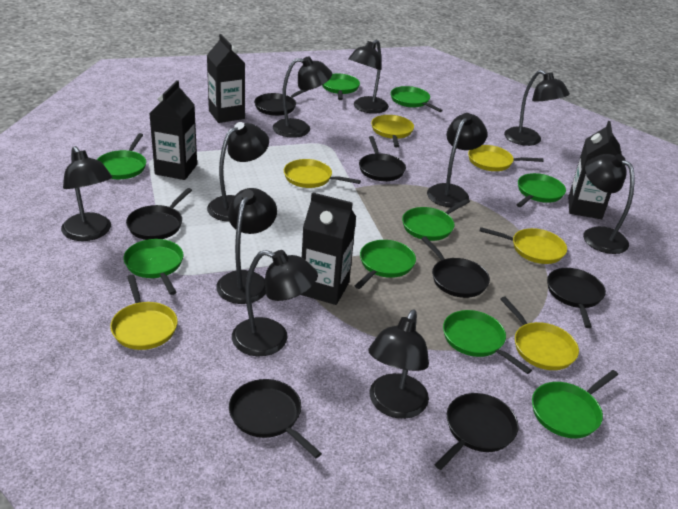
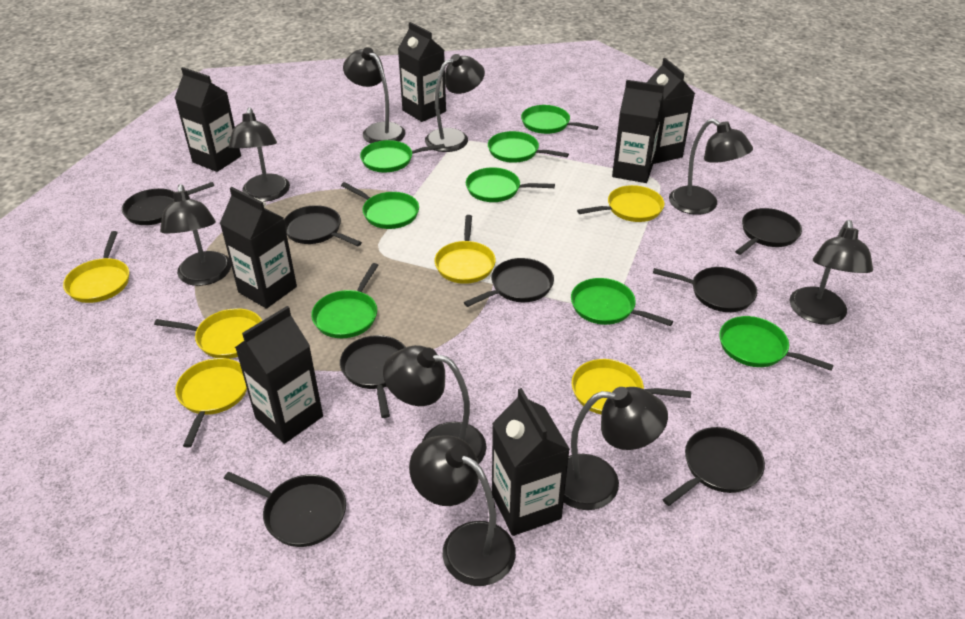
black carton: [149,80,197,180] [207,34,245,123] [301,192,356,305] [568,121,622,219] = 4 -> [175,67,241,172] [220,187,297,309] [235,306,323,444] [398,22,446,122] [492,388,570,536] [612,80,664,183] [646,58,695,164] = 7
black lamp: [61,146,112,241] [207,122,269,222] [216,188,277,304] [232,250,318,356] [273,56,332,138] [348,40,389,114] [368,310,429,419] [427,113,487,207] [504,70,570,146] [583,154,634,254] = 10 -> [160,184,231,286] [228,107,290,202] [343,47,406,143] [383,345,487,463] [409,435,516,586] [425,54,485,152] [564,387,668,510] [669,118,753,215] [789,220,873,325] = 9
black pan: [126,188,192,240] [229,379,322,458] [254,90,308,116] [359,136,406,181] [421,237,490,298] [434,393,519,470] [547,268,606,328] = 7 -> [122,182,214,225] [224,472,346,547] [284,205,362,246] [340,335,406,418] [464,258,554,307] [653,267,757,312] [663,427,765,506] [735,208,802,255] = 8
green pan: [97,133,146,179] [123,239,183,295] [322,74,360,100] [355,240,416,289] [391,86,443,112] [402,199,470,241] [443,310,532,374] [516,173,566,207] [532,370,618,438] = 9 -> [311,263,378,338] [341,182,419,229] [360,140,445,173] [466,167,555,202] [488,131,569,163] [521,105,598,134] [571,278,673,326] [719,316,834,371] = 8

